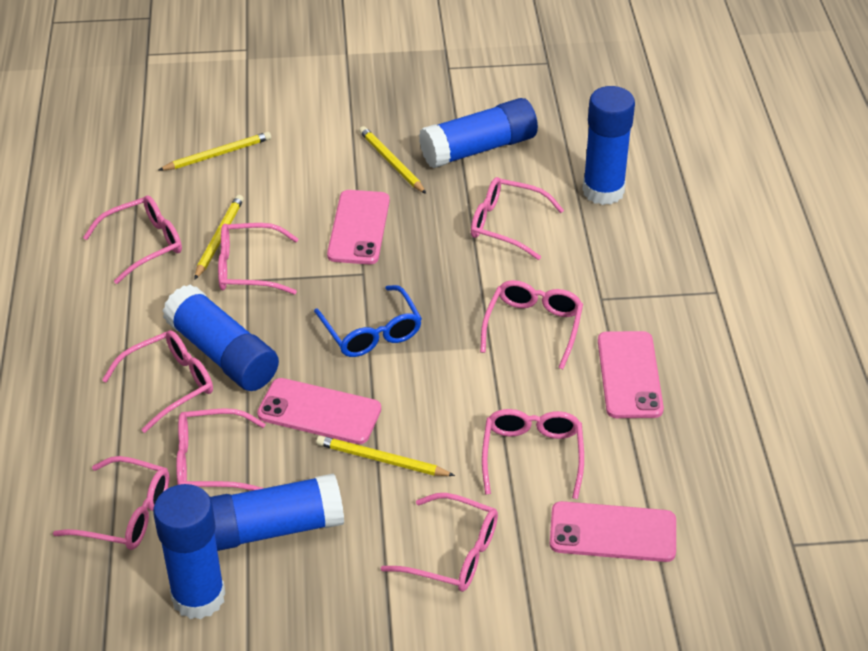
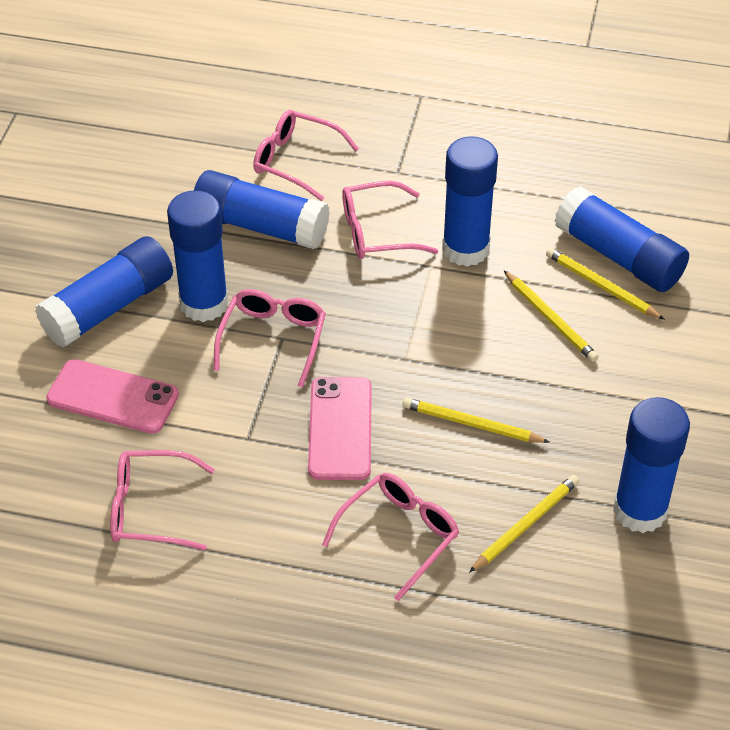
blue glasses: [314,285,422,357] = 1 -> none = 0
blue glue stick: [153,484,226,619] [162,284,279,391] [210,473,344,551] [419,98,538,168] [582,86,635,205] = 5 -> [35,236,173,348] [167,190,229,322] [194,170,330,249] [442,136,498,267] [555,186,689,292] [613,397,690,533] = 6
pink glasses: [53,456,170,550] [83,195,182,284] [102,330,213,433] [176,408,266,491] [218,223,298,295] [381,493,498,592] [471,177,564,260] [480,280,583,369] [482,409,584,499] = 9 -> [110,450,215,551] [214,289,326,387] [253,110,359,201] [322,473,459,601] [342,181,438,259] = 5
pink phone: [257,378,381,444] [327,190,390,264] [550,501,676,562] [598,331,664,418] = 4 -> [46,359,179,434] [308,377,372,480] = 2

